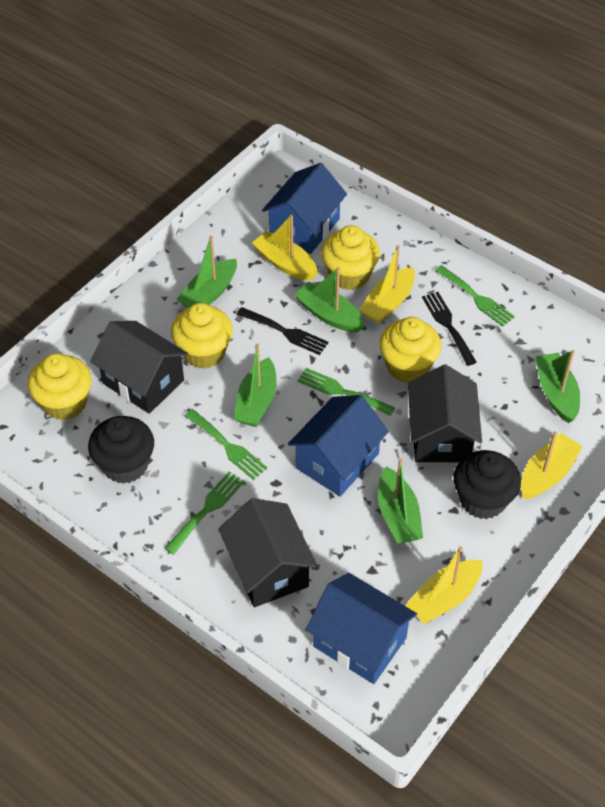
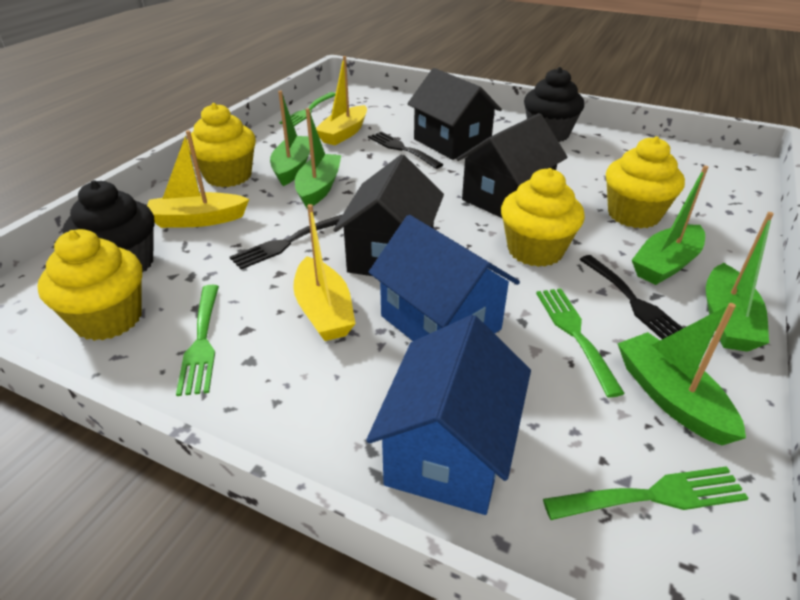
black fork: [236,307,328,355] [422,292,477,366] = 2 -> [230,215,342,270] [368,131,444,169] [579,255,683,339] = 3
blue house: [262,163,347,254] [288,395,389,497] [306,573,417,684] = 3 -> [366,315,531,515] [369,215,520,341] = 2
yellow boat: [252,215,318,280] [359,245,415,324] [405,546,482,624] [521,431,583,499] = 4 -> [147,130,249,228] [293,204,356,341] [316,56,367,145] = 3

